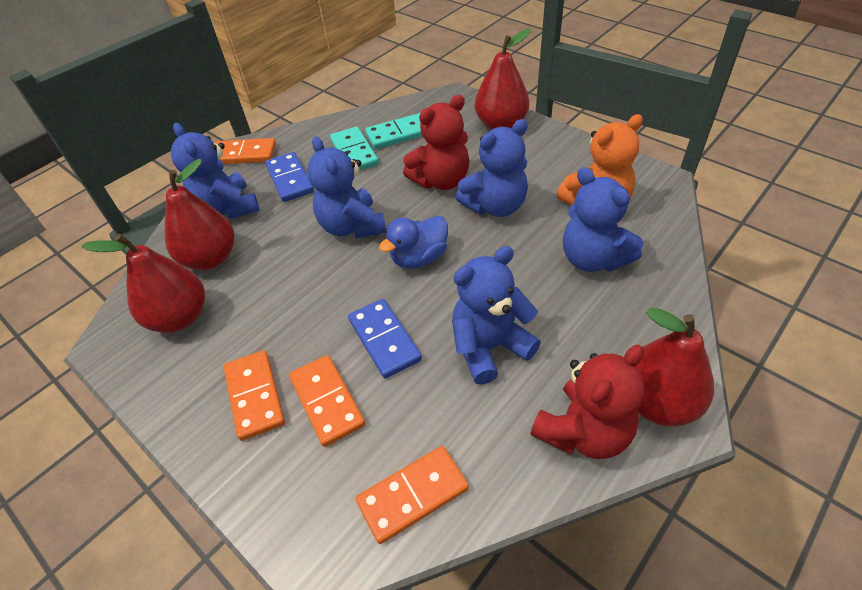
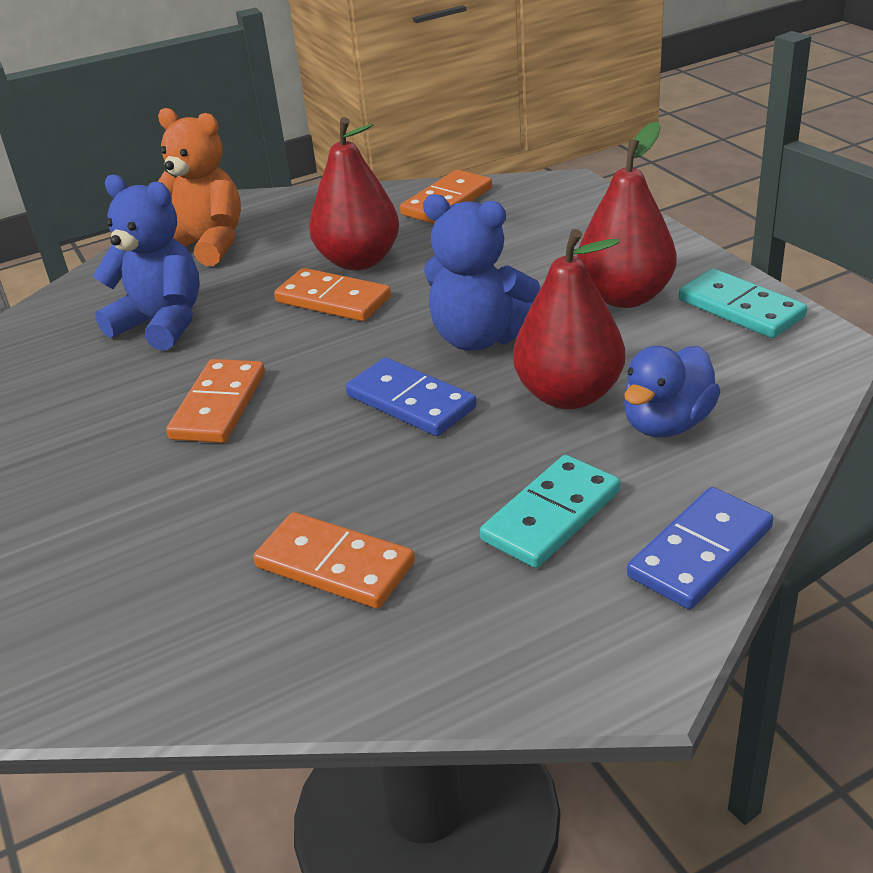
blue teddy bear: [171,123,259,219] [307,136,386,239] [452,246,541,385] [456,119,528,217] [563,167,643,272] = 5 -> [93,175,200,350] [423,194,540,351] = 2
red pear: [82,234,205,333] [165,159,234,270] [474,28,531,130] [636,308,714,427] = 4 -> [309,117,399,270] [513,229,625,409] [577,121,677,308] = 3
red teddy bear: [403,95,469,190] [530,345,645,459] = 2 -> none = 0

